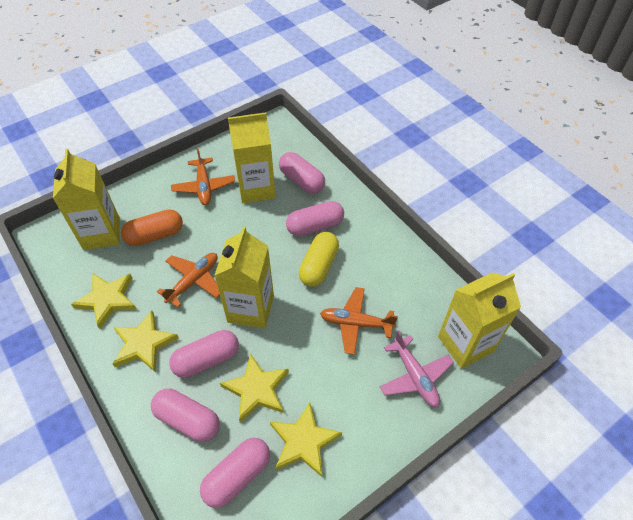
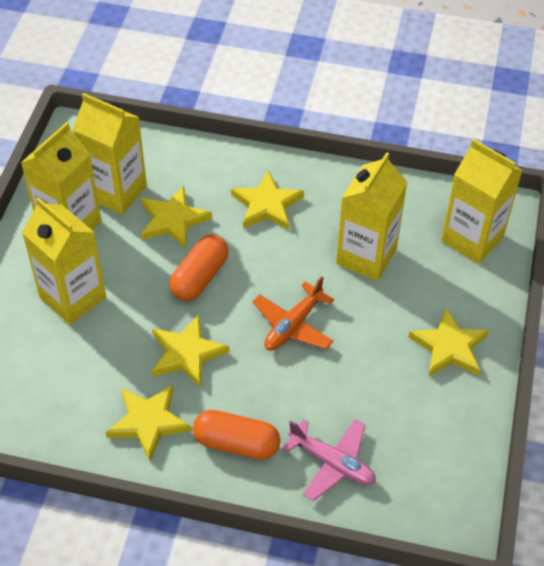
orange capsule: [121,209,183,246] = 1 -> [169,235,229,301] [193,410,280,460] = 2
orange plane: [157,253,220,308] [171,148,235,205] [320,287,398,355] = 3 -> [253,276,334,351] = 1
pink capsule: [151,389,220,442] [169,330,239,378] [200,438,270,508] [279,152,325,194] [286,201,344,236] = 5 -> none = 0
yellow capsule: [299,232,339,287] = 1 -> none = 0
yellow carton: [53,148,120,250] [214,226,274,329] [228,112,276,203] [438,273,521,369] = 4 -> [21,122,102,230] [22,197,106,325] [73,93,147,215] [336,152,408,281] [441,139,523,264] = 5
yellow star: [71,273,137,329] [112,310,179,373] [220,353,289,422] [270,402,342,477] = 4 -> [106,384,191,461] [141,186,212,249] [152,315,229,388] [231,170,304,230] [408,308,489,376] = 5

